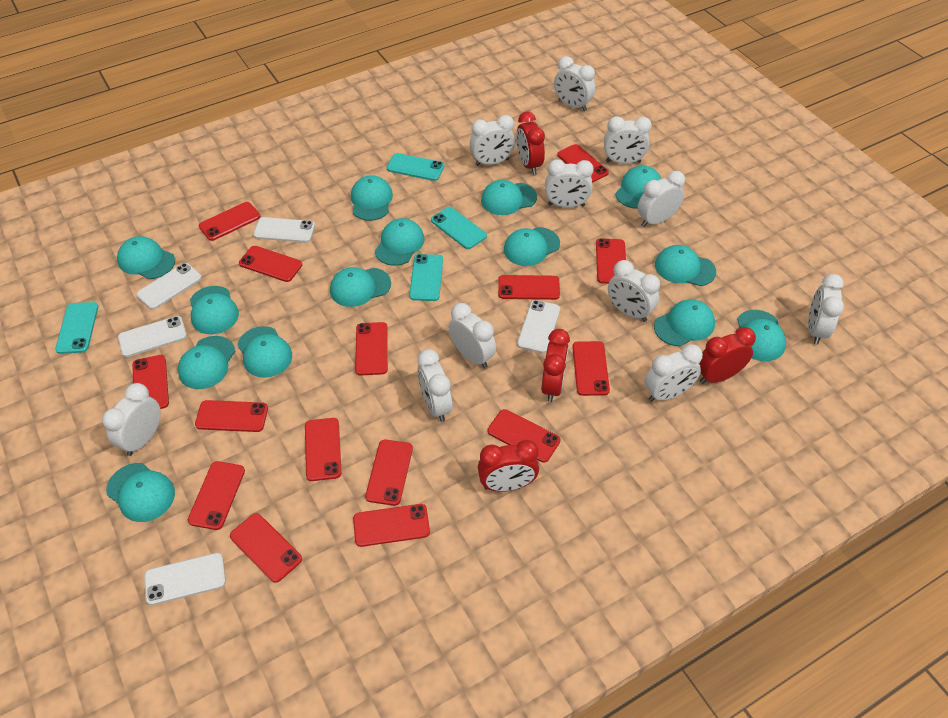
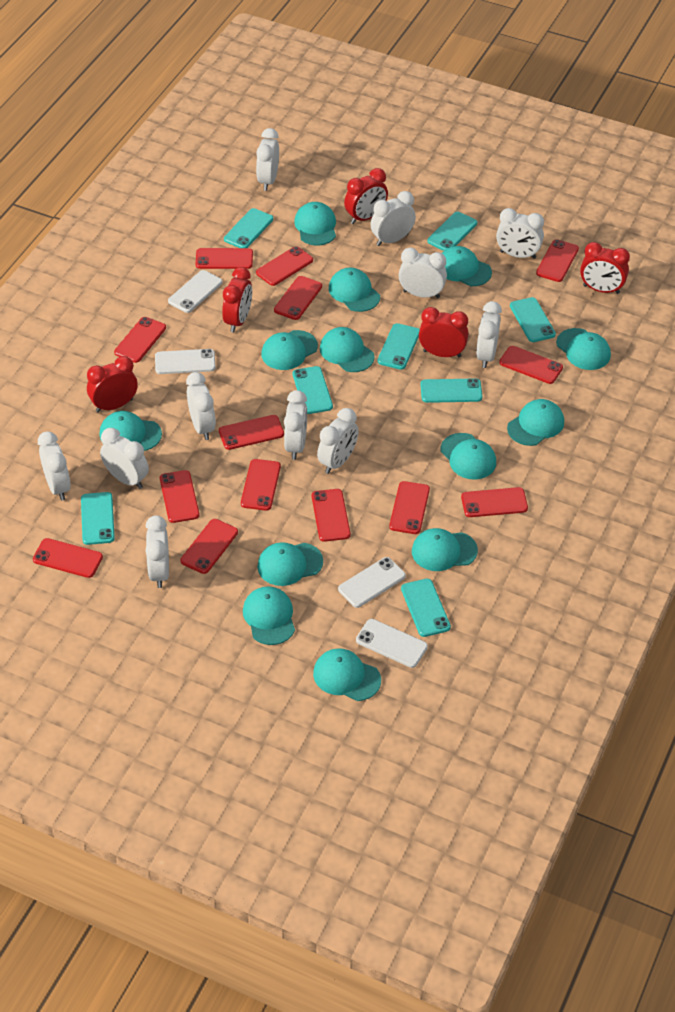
red clock: [478,440,539,492] [516,112,545,175] [541,329,570,402] [699,327,756,384] = 4 -> [87,356,138,413] [222,267,252,332] [344,168,388,224] [419,307,469,357] [580,242,630,294] = 5
red phone: [132,355,169,409] [188,461,245,530] [195,400,268,432] [199,202,260,241] [230,513,302,583] [239,246,302,282] [305,418,342,481] [353,504,430,547] [355,322,388,375] [365,439,413,506] [488,409,561,463] [498,275,560,300] [557,144,609,183] [572,341,610,396] [596,238,626,284] = 15 -> [33,538,103,578] [114,317,166,363] [160,470,200,523] [180,519,238,574] [196,248,253,269] [219,415,284,450] [241,459,281,511] [256,246,313,286] [274,276,322,320] [312,489,351,542] [389,481,430,534] [461,487,528,517] [499,346,563,384] [536,239,579,282] = 14
turquoise cap: [106,463,175,522] [117,236,175,279] [178,336,235,389] [190,286,239,334] [237,326,292,378] [330,267,391,307] [351,175,393,221] [375,218,424,266] [481,180,537,215] [504,227,560,266] [615,166,661,209] [654,299,715,346] [655,245,716,286] [737,310,786,361] = 14 -> [99,411,162,451] [243,586,295,645] [257,542,323,586] [261,330,318,370] [294,202,336,245] [313,648,381,701] [320,327,375,372] [329,268,380,312] [412,528,478,571] [440,433,496,480] [442,246,492,286] [507,399,564,446] [556,328,611,370] = 13
turquoise phone: [55,302,98,354] [387,153,444,181] [409,254,443,301] [431,207,487,249] = 4 -> [81,492,115,545] [224,208,273,248] [293,366,333,414] [377,323,420,370] [401,579,451,637] [420,378,482,403] [427,212,477,251] [510,297,556,342] = 8
white phone: [118,316,187,357] [136,263,202,310] [144,553,226,605] [253,217,315,243] [517,300,560,353] = 5 -> [155,349,216,374] [168,270,223,313] [338,557,406,608] [356,619,428,668] = 4

